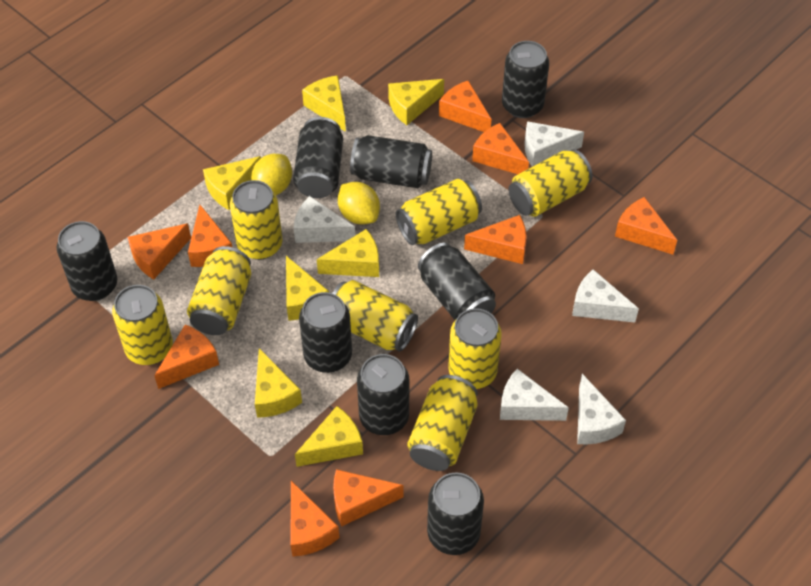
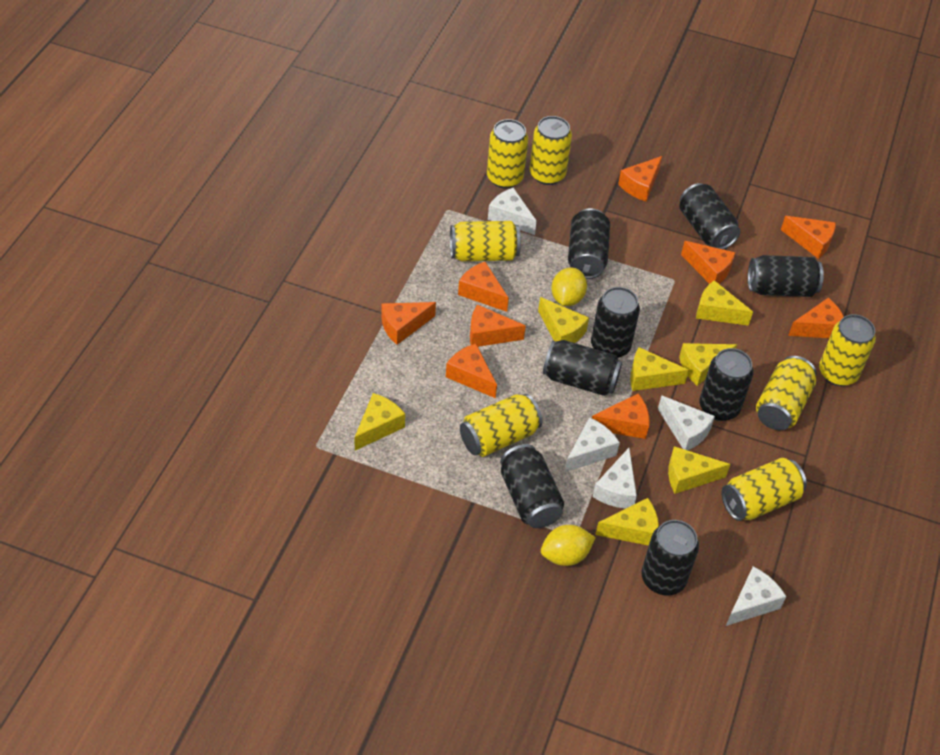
yellow can: [112,285,173,365] [187,246,251,335] [230,180,282,260] [333,280,418,352] [396,179,482,245] [407,375,478,471] [448,308,502,389] [508,149,593,217] = 8 -> [450,221,521,262] [460,394,542,457] [487,119,528,189] [530,116,572,185] [721,458,807,521] [756,356,816,430] [819,314,876,386] = 7

